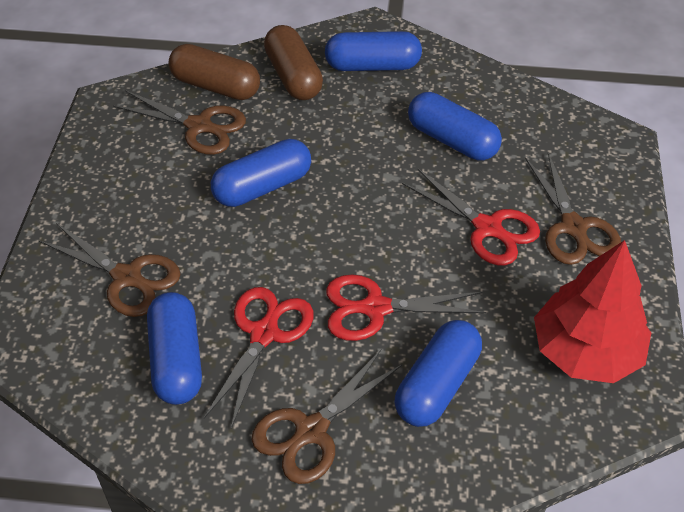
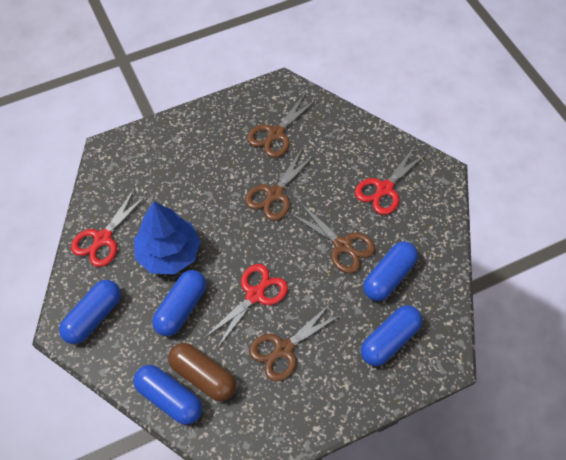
blue tree: none = 0 -> [134,202,201,274] = 1
brown capsule: [168,44,260,100] [264,25,323,100] = 2 -> [168,343,236,401] = 1
red tree: [534,240,651,383] = 1 -> none = 0

